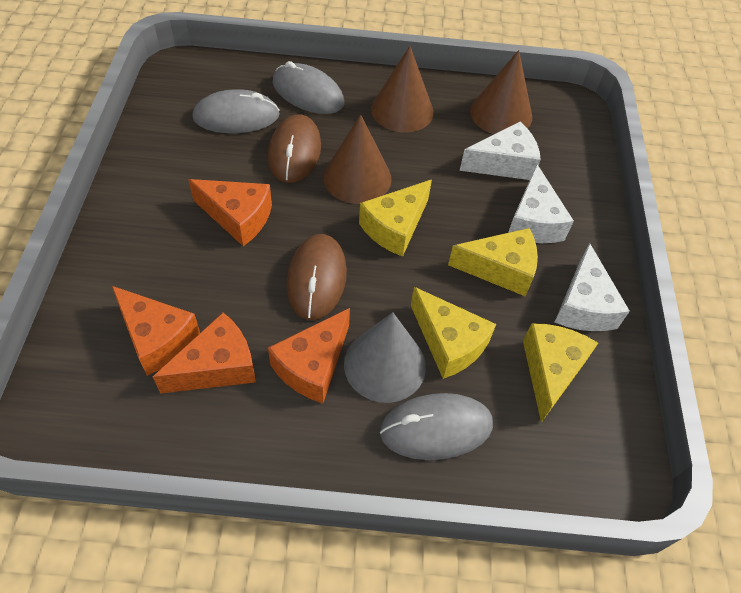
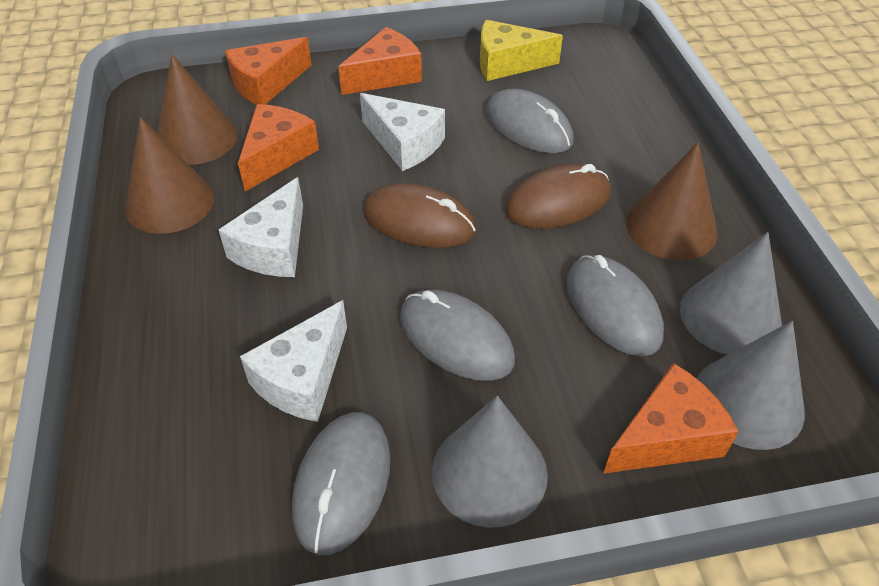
grey cone: [344,312,426,403] = 1 -> [432,396,548,528] [680,232,782,355] [696,321,805,450] = 3
grey mouse: [192,89,280,133] [273,61,344,114] [380,393,493,460] = 3 -> [292,412,390,555] [400,289,515,381] [486,88,574,154] [566,255,664,356] = 4
yellow cheese: [359,180,432,257] [411,287,496,379] [448,228,538,296] [523,323,598,423] = 4 -> [480,20,563,81] = 1

